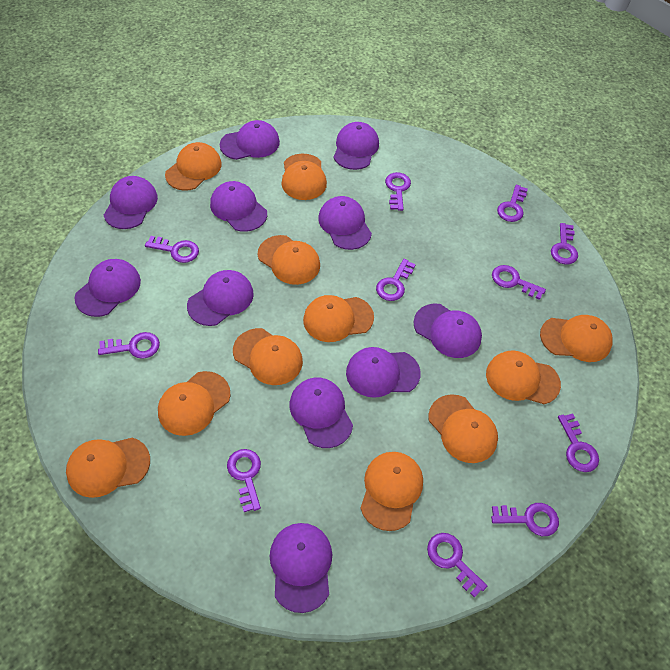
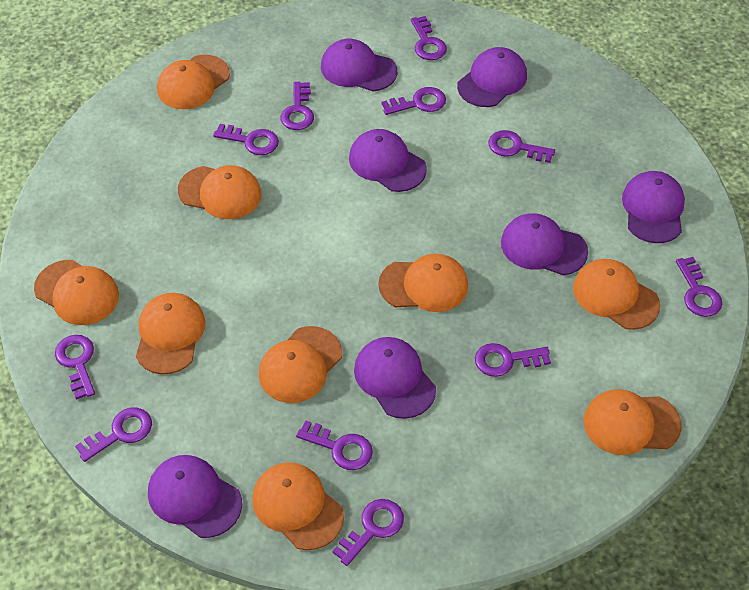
orange cap: [66,438,150,498] [158,371,230,436] [165,142,222,191] [233,328,303,385] [258,235,320,285] [282,154,327,200] [303,295,374,342] [360,452,423,531] [428,394,498,463] [486,350,561,404] [540,315,613,362] = 11 -> [34,260,119,325] [136,293,205,374] [157,55,230,109] [178,165,261,219] [252,462,344,550] [259,326,342,403] [378,254,468,312] [573,259,660,330] [584,389,682,455] = 9
purple cap: [74,259,141,317] [104,176,158,229] [187,270,254,326] [210,181,267,232] [220,120,280,160] [269,523,332,613] [289,378,353,448] [318,196,372,250] [333,122,379,170] [346,347,421,398] [413,303,482,358] = 11 -> [148,455,242,538] [321,39,397,92] [349,129,427,192] [354,337,436,419] [457,47,527,107] [501,213,588,276] [622,171,685,243] = 7

